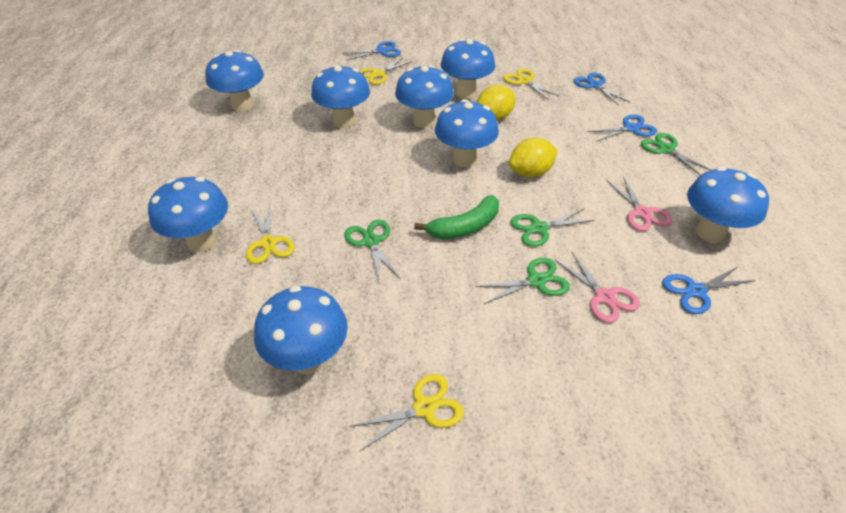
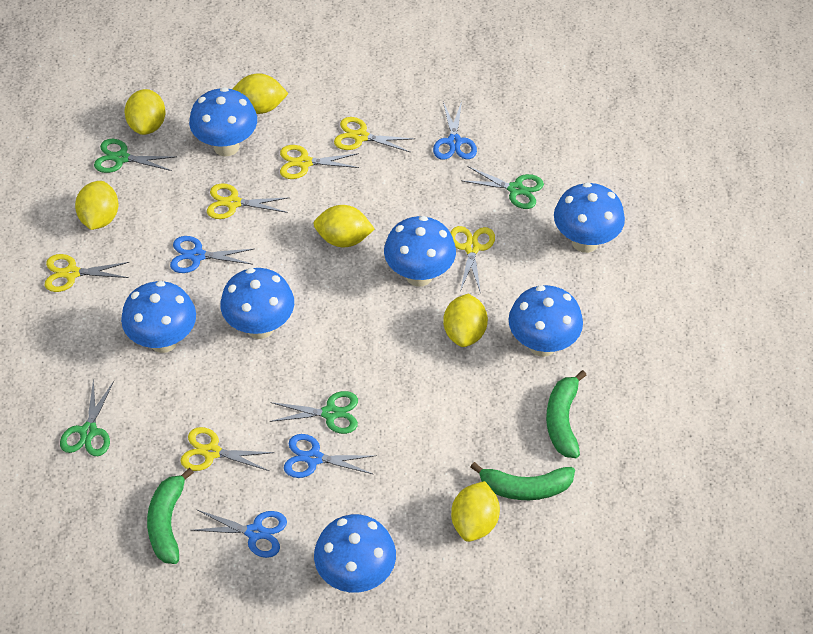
blue mushroom: [148,177,228,252] [205,50,264,112] [254,286,348,374] [311,64,370,128] [395,65,454,128] [435,99,499,168] [441,39,495,99] [687,167,769,243] = 8 -> [121,281,196,353] [189,87,257,156] [220,268,294,339] [314,514,396,592] [384,216,456,287] [509,285,583,357] [554,182,625,253] = 7
green banana: [414,195,499,239] = 1 -> [147,468,194,564] [470,462,575,500] [546,370,587,458] = 3
pink scissors: [555,252,640,323] [607,176,672,231] = 2 -> none = 0
yellow lemon: [477,85,515,121] [509,137,558,177] = 2 -> [75,181,118,230] [124,89,166,135] [233,73,289,114] [313,205,375,247] [443,294,488,347] [451,481,500,542] = 6
yellow scissors: [246,203,295,264] [349,374,464,451] [359,57,413,85] [503,69,559,100] = 4 -> [45,254,129,292] [180,427,275,471] [207,183,290,219] [280,145,359,179] [334,117,414,153] [450,226,495,294] = 6

